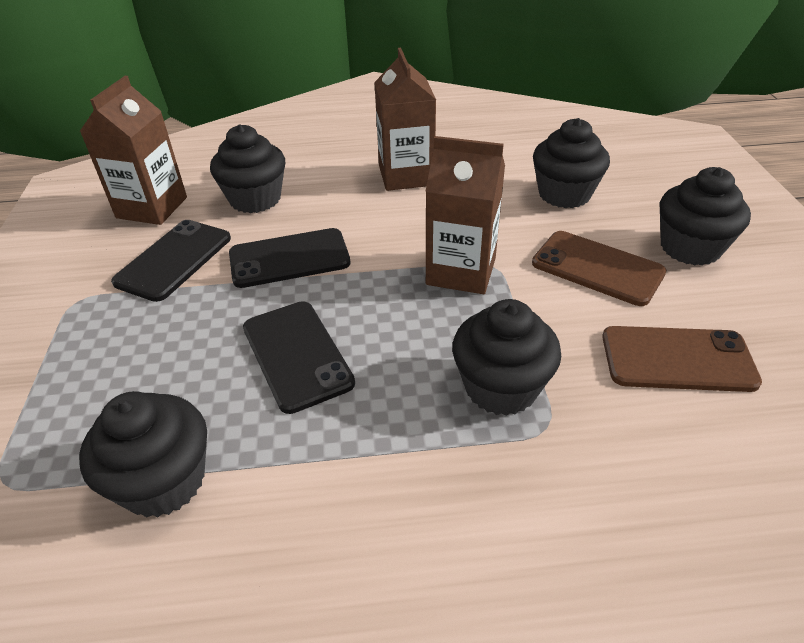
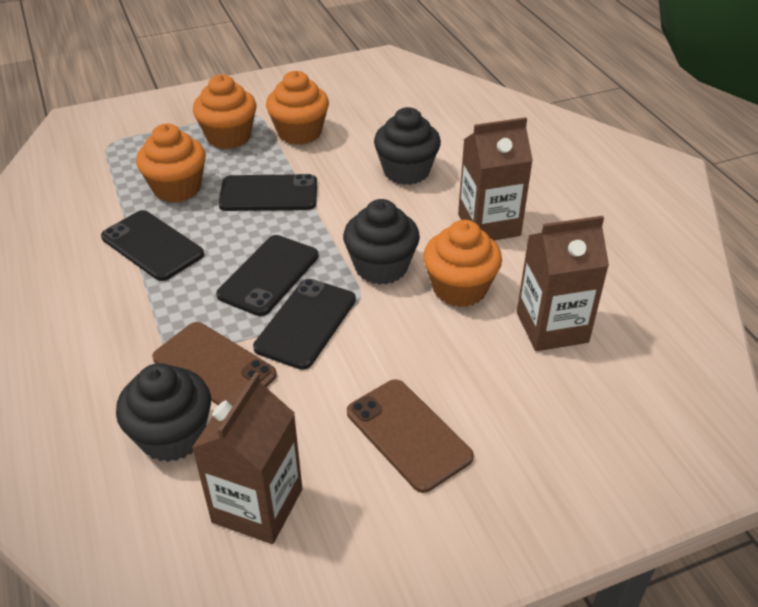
black cupcake: [79,391,207,518] [210,124,285,213] [452,299,561,416] [533,118,610,208] [660,167,751,266] = 5 -> [116,363,211,462] [343,199,420,285] [374,107,441,185] = 3
black phone: [111,220,231,302] [229,228,350,288] [243,301,355,414] = 3 -> [101,210,204,281] [216,235,318,316] [218,174,317,211] [253,279,356,370] = 4
orange cupcake: none = 0 -> [136,124,206,203] [193,75,256,149] [266,71,329,145] [423,220,502,307] = 4

